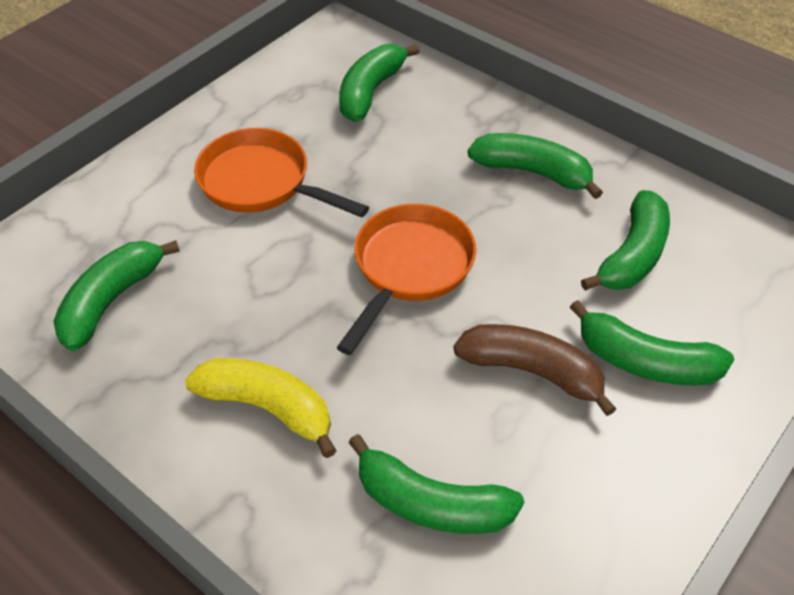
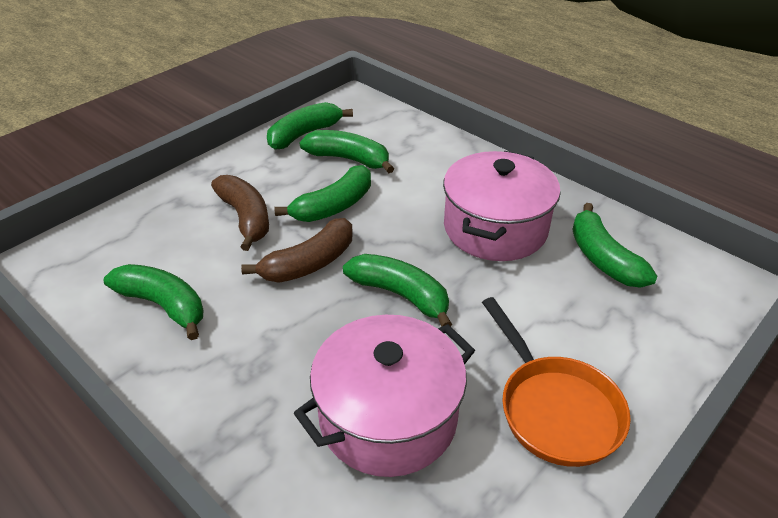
brown banana: [453,324,617,416] = 1 -> [211,175,269,251] [241,218,353,283] = 2
orange pan: [194,128,369,218] [336,204,476,355] = 2 -> [482,297,631,467] = 1
pink pot: none = 0 -> [294,315,475,477] [443,151,561,261] = 2
yellow banana: [185,358,337,458] = 1 -> none = 0

